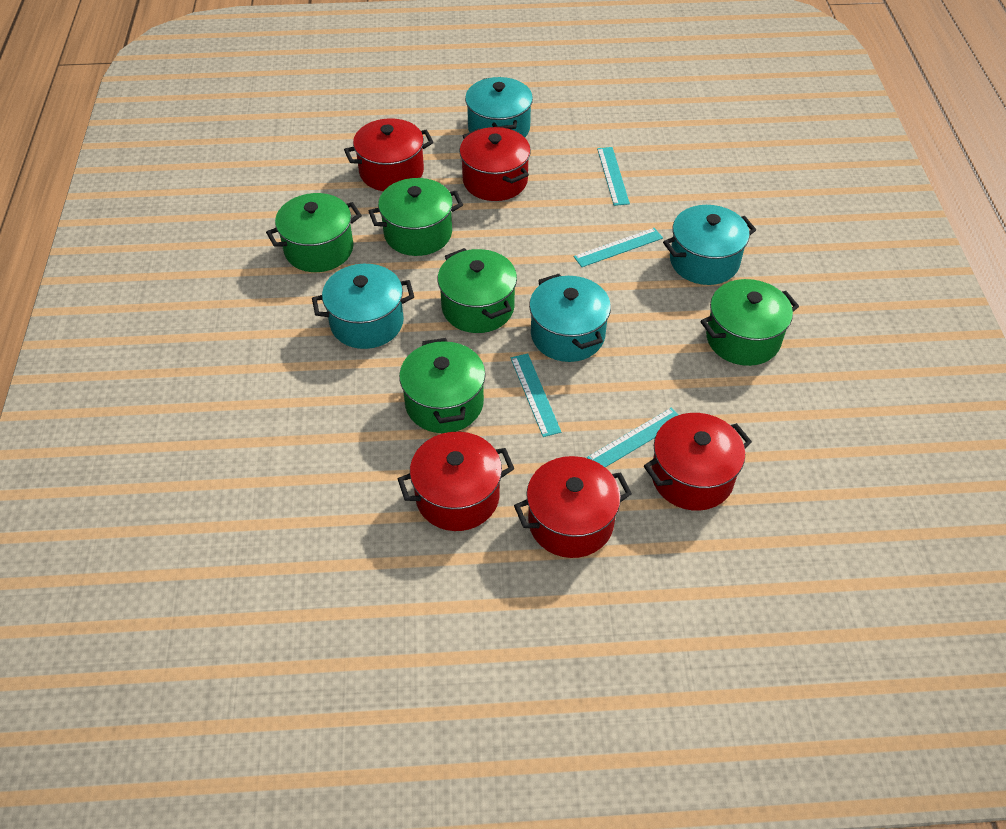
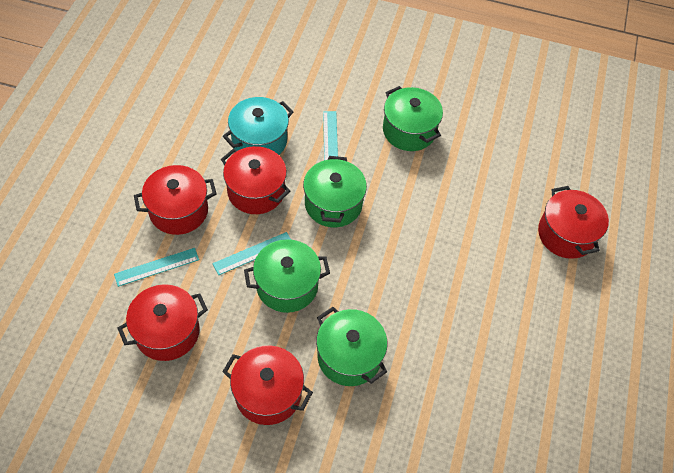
green pot: [266,193,362,272] [369,178,463,256] [399,338,486,433] [438,248,517,333] [700,279,799,366] = 5 -> [244,239,330,313] [303,156,367,227] [316,307,387,386] [383,86,443,151] = 4
turquoise pot: [312,264,414,349] [465,77,533,137] [529,274,611,362] [663,205,756,285] = 4 -> [223,97,293,155] = 1
turquoise ruler: [511,353,561,437] [574,228,663,267] [587,408,678,467] [597,147,630,206] = 4 -> [114,248,199,287] [213,232,291,275] [323,111,338,160] = 3

